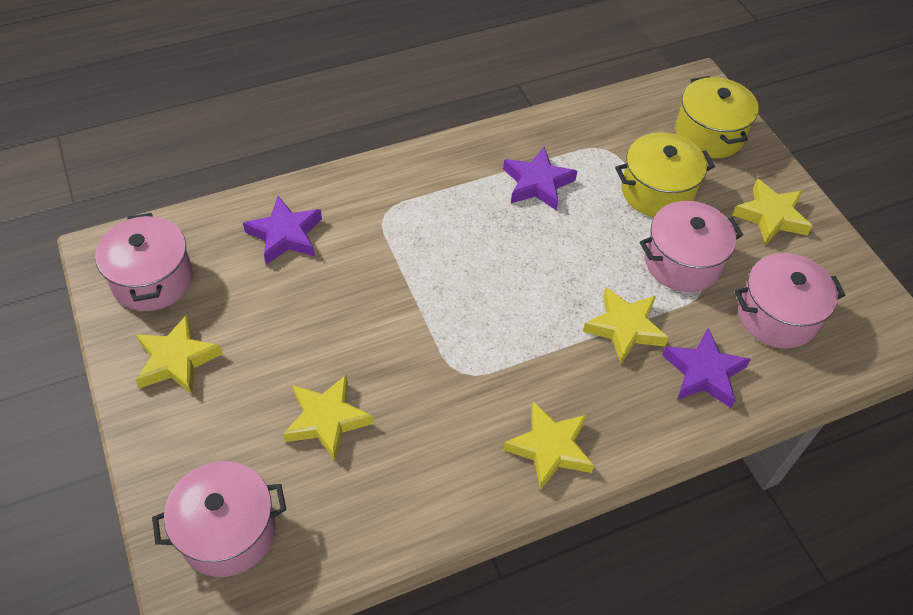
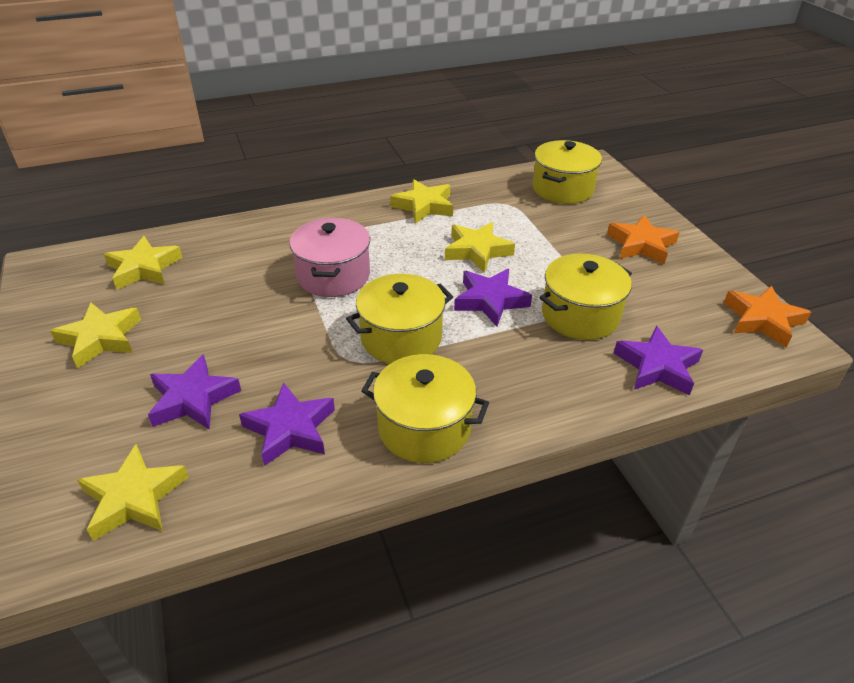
orange star: none = 0 -> [607,215,680,265] [724,286,811,348] = 2
pink pot: [95,213,193,311] [152,461,287,577] [640,201,743,292] [735,253,845,349] = 4 -> [289,218,370,297] = 1
purple star: [243,196,322,265] [503,147,577,211] [662,328,751,408] = 3 -> [148,354,241,430] [239,383,335,466] [454,269,532,327] [614,326,703,396] = 4
yellow pot: [615,132,715,217] [675,76,759,158] = 2 -> [346,274,453,364] [361,354,489,463] [533,140,602,204] [539,254,632,340] = 4

